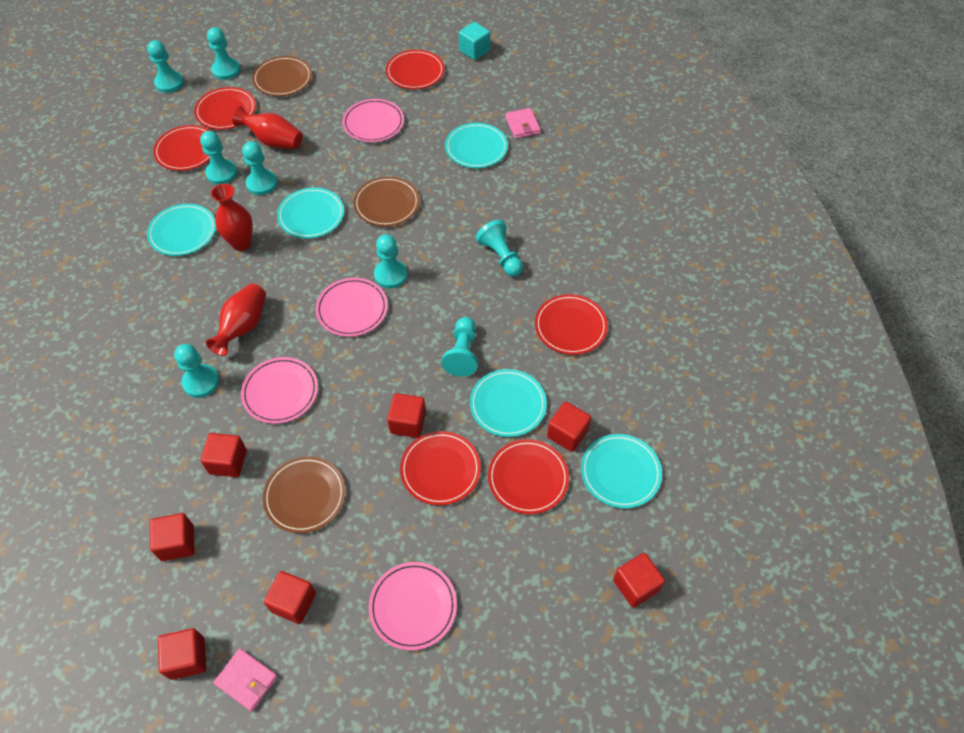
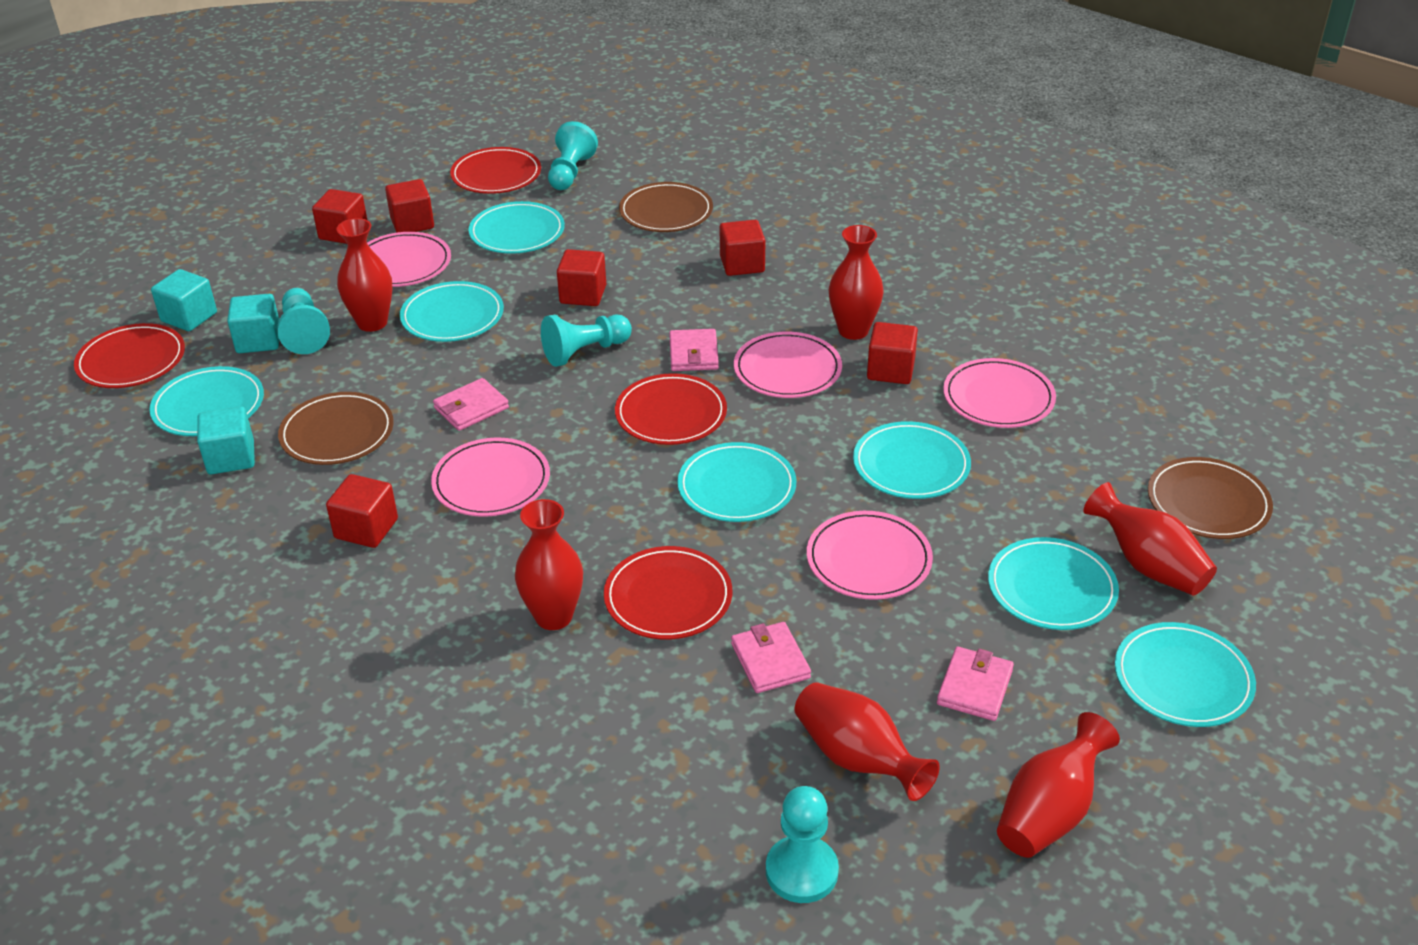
pink plate: [241,357,318,424] [316,278,388,337] [342,99,404,142] [369,562,457,650] = 4 -> [367,232,451,287] [431,438,550,517] [734,332,842,398] [807,511,933,600] [943,358,1056,428] = 5
pink wallet: [213,648,278,712] [505,108,541,139] = 2 -> [433,378,509,431] [669,329,719,371] [731,622,811,693] [937,647,1014,721] = 4
red cube: [150,513,195,561] [158,628,206,680] [200,433,247,477] [264,571,316,624] [387,393,426,438] [547,401,591,452] [613,553,665,608] = 7 -> [312,189,367,244] [326,474,398,548] [385,179,434,233] [557,249,606,306] [720,220,765,276] [867,322,918,384] = 6
red plate: [153,125,210,171] [194,87,256,130] [386,50,445,89] [400,431,481,506] [488,439,569,514] [535,294,608,355] = 6 -> [74,323,185,388] [450,147,541,194] [604,546,732,639] [615,373,727,445] = 4
red vase: [206,284,266,356] [211,184,253,251] [232,106,303,149] = 3 -> [337,218,393,332] [515,499,583,630] [795,682,940,801] [829,225,884,340] [997,712,1120,858] [1083,482,1217,596] = 6
turquoise cube: [459,22,490,60] = 1 -> [151,269,217,331] [197,406,255,474] [227,294,279,353] = 3
turquoise pawn: [147,40,184,93] [174,344,219,398] [200,131,237,185] [207,27,240,80] [242,141,278,195] [374,234,407,289] [441,317,478,377] [476,219,523,277] = 8 -> [277,288,330,354] [541,314,632,367] [548,121,598,190] [766,786,839,903] = 4
turquoise plate: [147,204,216,256] [277,187,344,238] [445,123,508,168] [470,369,547,437] [581,434,662,508] = 5 -> [150,366,264,436] [400,281,504,342] [469,201,565,254] [677,442,796,522] [853,421,971,499] [988,537,1119,630] [1115,622,1256,727] = 7

